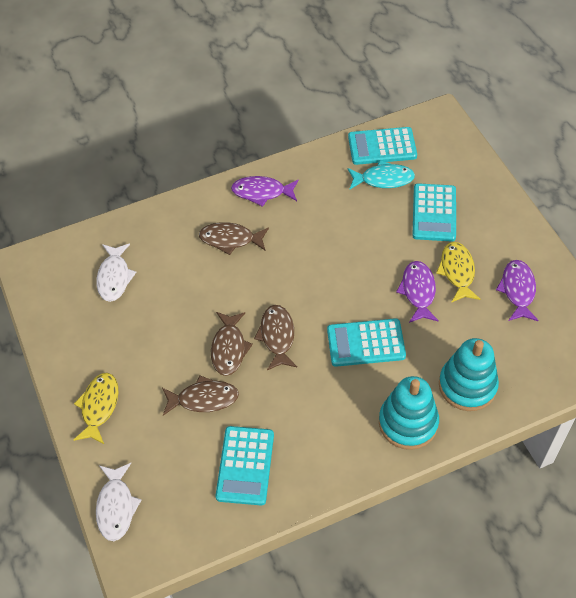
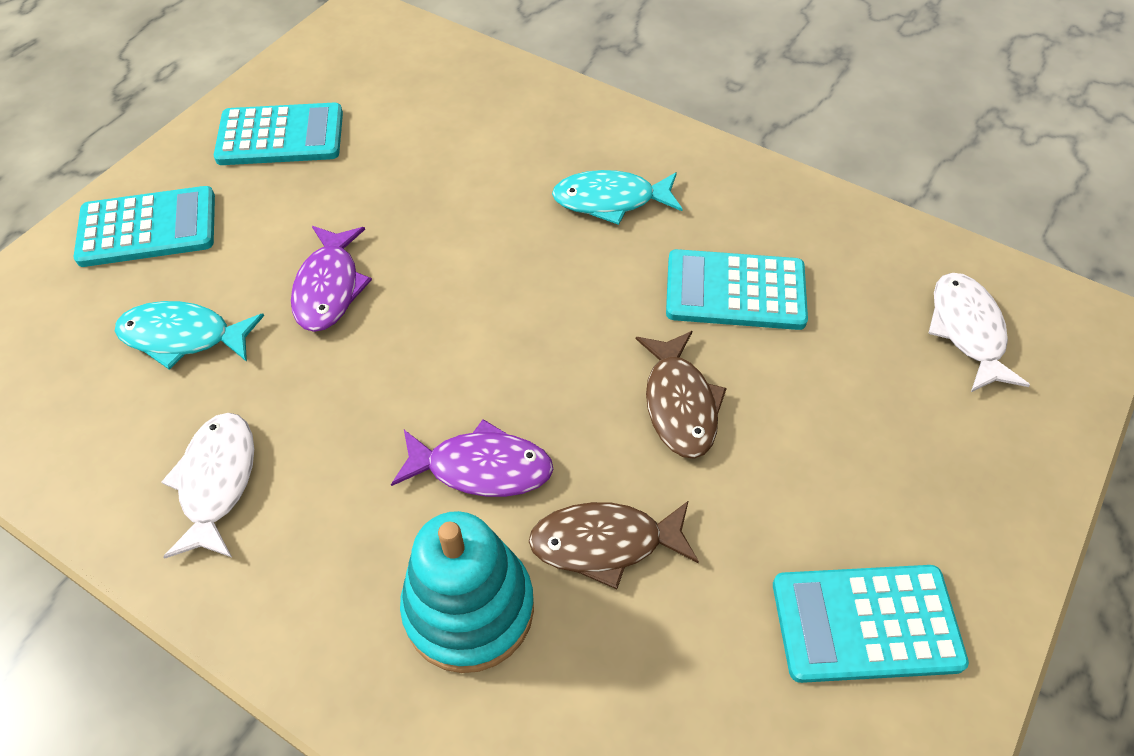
brown fish: [162,375,239,416] [199,222,269,255] [211,312,253,376] [254,305,297,370] = 4 -> [529,500,699,589] [636,331,727,459] = 2
purple fish: [231,176,298,207] [396,261,439,323] [496,260,539,321] = 3 -> [291,226,372,332] [391,419,554,497] = 2
turquoise fish: [348,160,415,189] = 1 -> [115,301,264,370] [552,170,682,225] = 2
turquoise stacking toy: [379,376,439,450] [439,338,499,411] = 2 -> [400,511,534,673] = 1
yellow fish: [74,373,118,444] [436,242,480,303] = 2 -> none = 0

